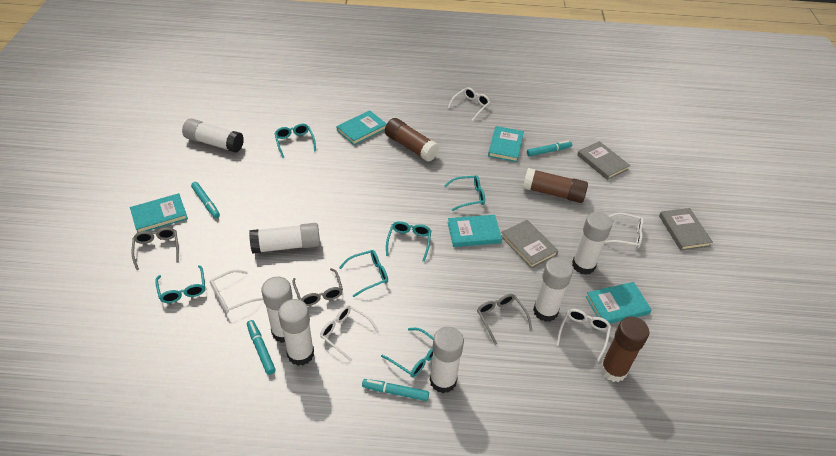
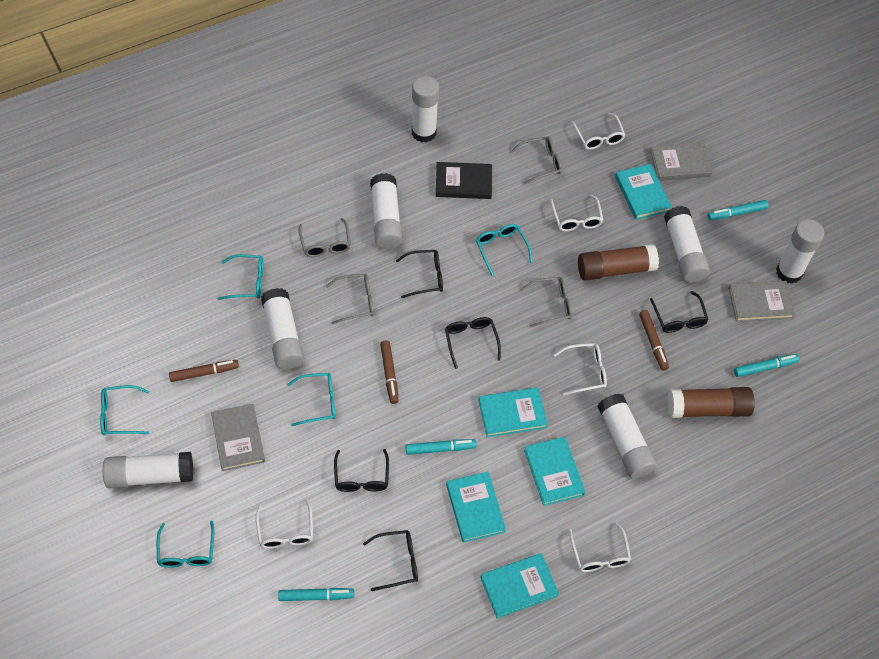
black book: none = 0 -> [436,162,492,199] = 1
black glasses: none = 0 -> [334,449,389,492] [363,530,418,591] [396,250,443,298] [445,317,501,369] [650,291,709,333] = 5
brown glue stick: [385,118,439,162] [523,168,588,203] [600,317,649,382] = 3 -> [578,244,659,281] [667,387,755,418] = 2
brown marker: none = 0 -> [169,360,239,382] [380,341,399,404] [639,310,669,371] = 3
grey glasses: [132,227,179,270] [292,268,343,306] [477,294,532,345] = 3 -> [298,218,351,257] [326,274,374,324] [510,136,562,184] [520,277,572,328] = 4
turquoise glasses: [155,265,205,303] [275,124,316,158] [339,250,388,297] [381,328,434,377] [386,221,431,262] [444,175,485,211] = 6 -> [100,385,149,435] [157,521,214,568] [218,254,263,300] [287,373,336,426] [476,224,533,276] = 5

